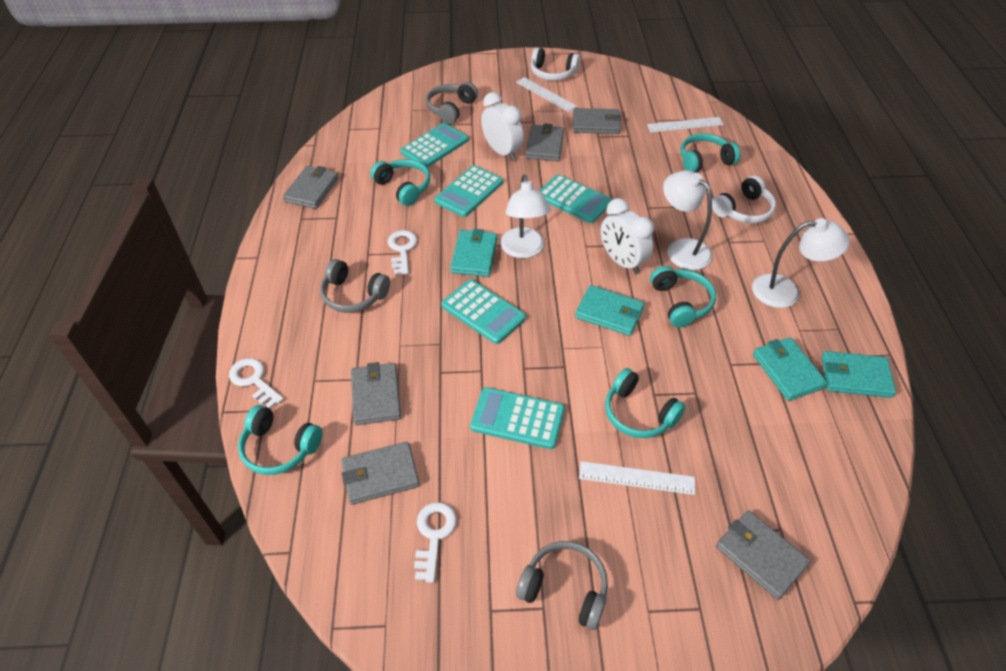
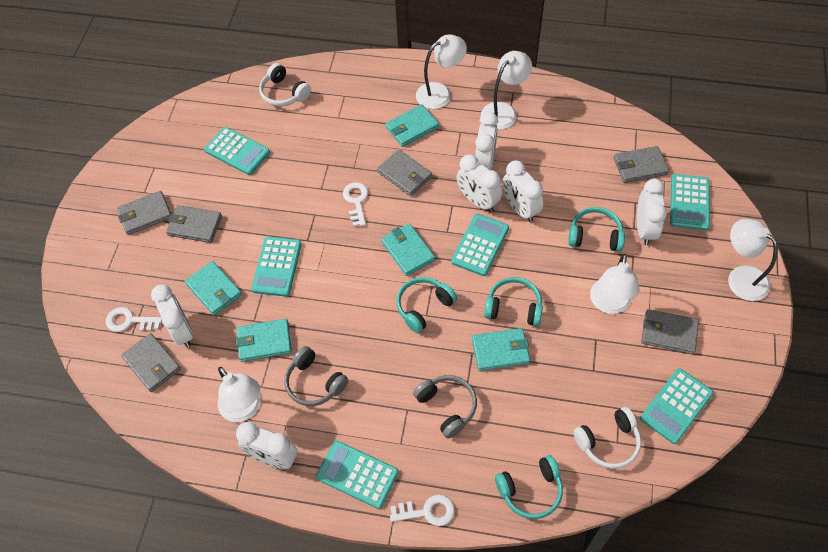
grey headphones: [320,259,390,313] [426,82,478,124] [516,541,608,630] = 3 -> [284,346,348,406] [413,375,477,439] = 2
turquoise calculator: [400,123,469,168] [434,165,503,217] [441,279,526,344] [470,387,565,449] [539,174,612,223] = 5 -> [204,127,270,175] [251,237,302,297] [316,441,399,509] [451,214,509,276] [640,368,713,444] [670,174,710,230] = 6
turquoise headphones: [238,405,323,475] [370,159,430,206] [605,368,686,438] [650,266,716,327] [680,133,740,172] = 5 -> [396,277,457,333] [484,277,543,326] [495,455,563,519] [568,207,625,252] = 4
turquoise wallet: [450,229,497,277] [575,285,644,336] [753,337,828,401] [822,351,896,398] = 4 -> [185,261,242,315] [236,319,292,362] [381,223,435,276] [385,104,439,147] [472,328,530,371] = 5
white clock: [481,92,524,161] [600,198,654,274] = 2 -> [151,285,193,347] [236,422,297,469] [456,154,502,212] [475,112,498,170] [502,160,543,222] [637,179,667,245] = 6
white lamp: [500,175,551,258] [663,170,713,270] [752,218,850,308] = 3 -> [218,367,261,422] [416,35,467,109] [481,51,532,130] [590,254,640,314] [728,219,778,301] = 5
white ruler: [516,77,577,112] [579,461,695,495] [647,117,724,133] = 3 -> none = 0

